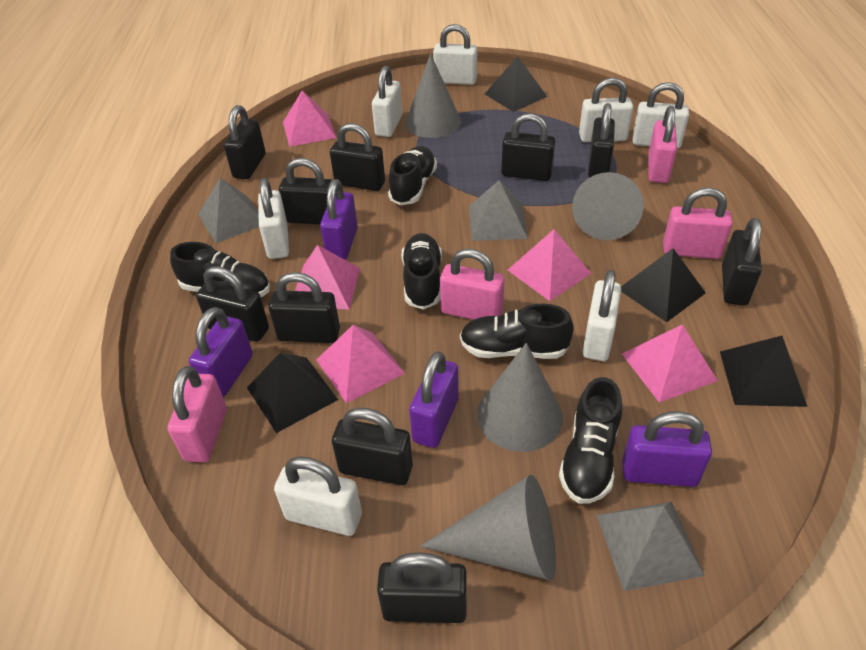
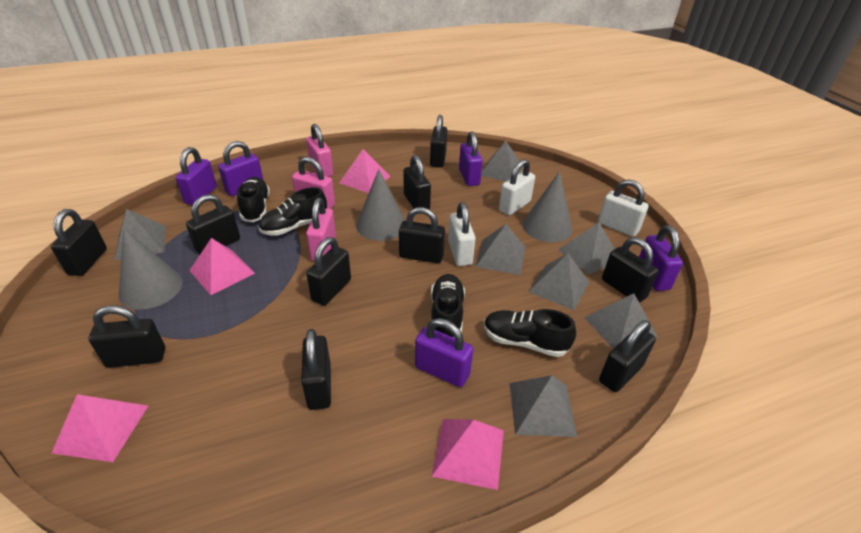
black pyramid: [247,352,338,433] [485,56,547,112] [621,248,706,323] [720,336,807,407] = 4 -> none = 0
black shoe: [170,242,270,297] [388,146,437,205] [401,233,442,310] [460,304,574,359] [559,377,622,504] = 5 -> [237,177,270,222] [259,187,327,236] [431,274,465,338] [484,309,576,357] = 4
grey cone: [405,54,461,138] [420,475,556,580] [477,343,563,452] [572,172,644,240] = 4 -> [119,228,183,310] [356,169,405,241] [522,171,572,242] = 3
grey pyramid: [198,178,259,243] [469,180,528,241] [596,502,705,591] = 3 -> [114,209,166,261] [475,224,525,275] [481,141,523,182] [509,375,577,437] [528,254,589,310] [558,222,615,275] [584,293,658,349] = 7
pink padlock: [167,366,227,462] [440,249,505,320] [648,106,677,183] [663,188,733,259] = 4 -> [292,157,335,209] [306,124,333,177] [306,198,336,261] = 3
pink pyramid: [283,91,336,147] [295,245,360,310] [316,325,405,403] [508,229,592,301] [622,325,718,403] = 5 -> [52,394,148,462] [189,238,255,295] [339,149,390,193] [431,419,504,490] = 4
purple padlock: [189,307,253,398] [320,179,358,260] [409,351,459,448] [622,411,712,487] = 4 -> [176,147,217,205] [218,141,264,196] [415,318,473,387] [459,131,483,186] [639,225,683,291] = 5
white padlock: [258,178,289,259] [274,456,362,536] [372,66,402,137] [433,24,477,85] [579,78,633,142] [583,270,621,361] [633,82,689,148] = 7 -> [448,202,475,266] [499,159,535,215] [598,179,649,237] = 3

